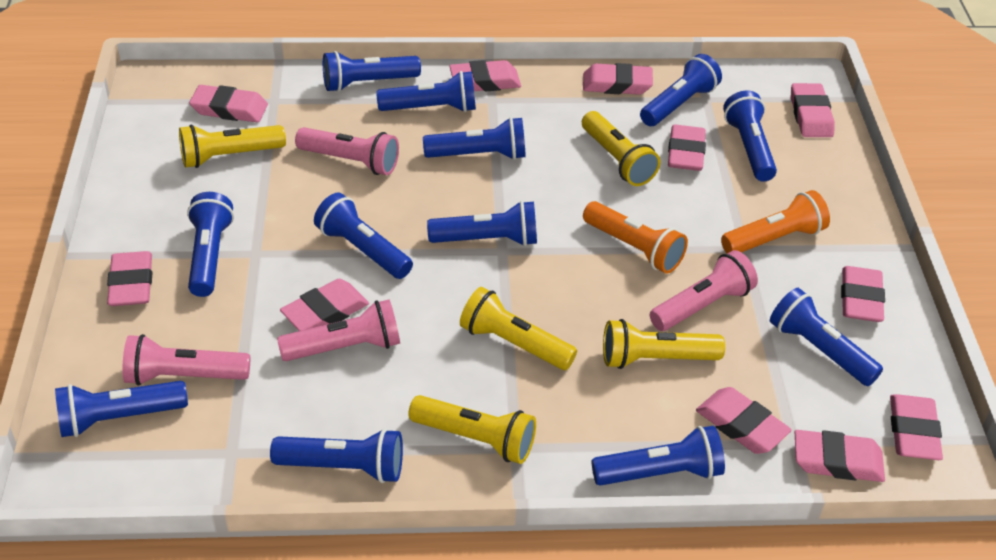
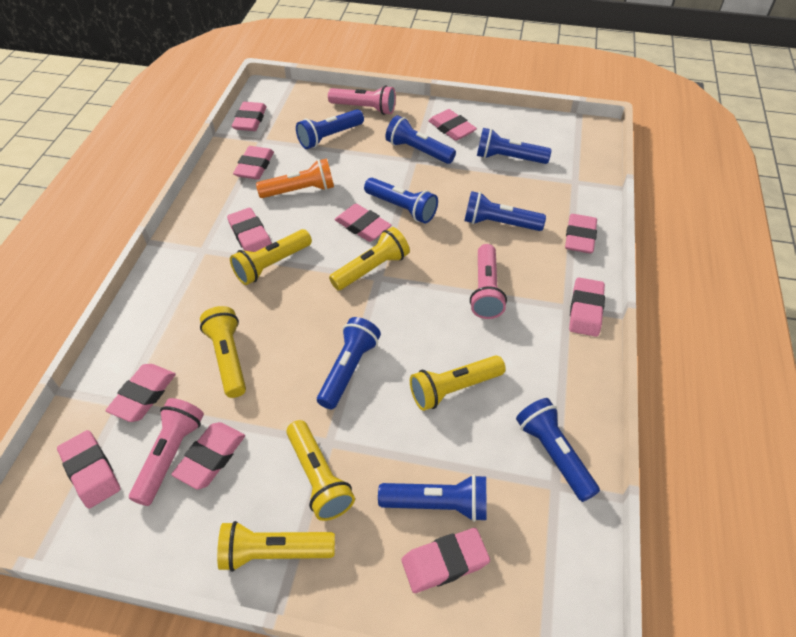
blue flashlight: [55,381,188,437] [187,192,234,297] [270,428,403,483] [314,193,413,279] [323,51,421,92] [376,71,476,112] [423,117,526,160] [427,201,537,246] [592,426,725,486] [640,54,722,126] [723,90,777,182] [770,288,883,386] = 12 -> [296,109,364,149] [317,317,381,409] [364,178,438,224] [378,474,486,522] [385,115,456,164] [464,191,546,231] [477,128,551,164] [516,398,600,502] = 8
orange flashlight: [583,201,688,274] [721,190,830,253] = 2 -> [256,158,334,198] = 1
pink flashlight: [122,334,250,386] [277,299,400,361] [295,127,399,175] [650,250,758,331] = 4 -> [129,398,204,506] [328,85,396,115] [470,244,507,319] = 3
yellow flashlight: [179,124,286,168] [408,395,536,464] [460,287,577,370] [582,111,661,186] [603,319,725,369] = 5 -> [200,306,246,398] [217,521,335,572] [230,229,312,285] [286,420,355,521] [329,227,410,290] [410,355,506,411] = 6

